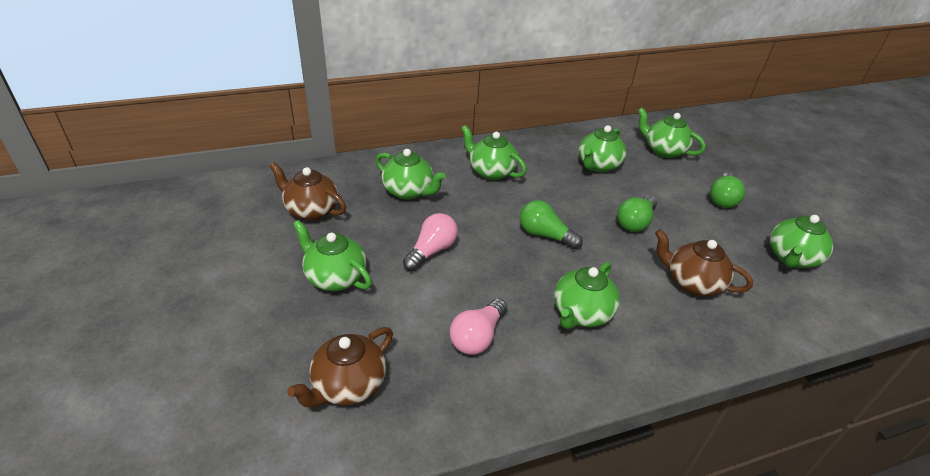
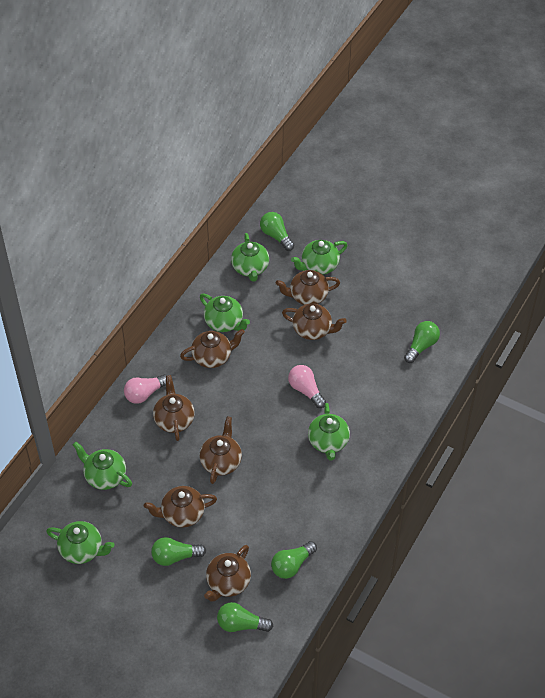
brown teapot: [269,162,346,221] [287,327,393,407] [655,229,753,296] = 3 -> [144,486,217,528] [153,375,195,441] [180,329,245,368] [199,416,242,484] [204,545,251,602] [276,270,340,305] [282,303,347,340] = 7
green light bulb: [520,200,583,249] [617,195,657,232] [710,172,745,208] = 3 -> [151,537,207,566] [217,602,273,632] [260,212,294,251] [271,541,317,579] [404,321,440,363] = 5
green teapot: [293,220,372,291] [376,149,446,200] [461,125,527,180] [554,262,620,329] [578,125,626,172] [638,108,706,158] [770,214,833,268] = 7 -> [46,521,114,564] [73,442,132,490] [200,294,250,332] [231,233,269,282] [291,240,347,275] [308,403,350,461] = 6

